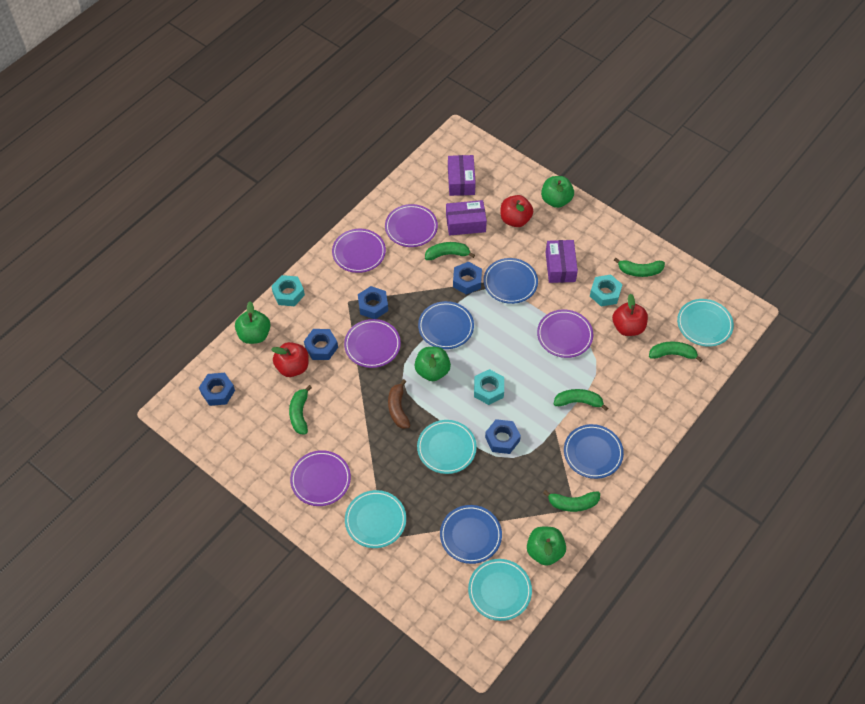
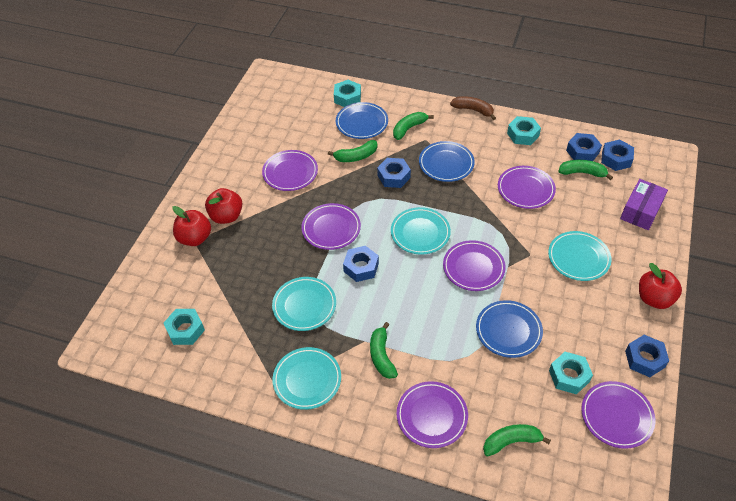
blue plate: [418,301,474,349] [440,505,502,564] [484,258,538,304] [564,424,624,479] = 4 -> [336,102,388,139] [419,141,475,182] [476,300,543,358] = 3
green apple: [235,302,271,344] [415,347,451,381] [527,527,566,566] [541,176,574,208] = 4 -> none = 0
green banana: [289,385,312,434] [425,242,475,260] [543,490,600,512] [554,389,608,411] [614,258,665,277] [649,341,703,362] = 6 -> [328,140,377,162] [370,322,398,379] [393,112,434,140] [483,424,551,457] [558,160,613,180] = 5
purple box: [446,200,487,236] [448,155,476,196] [546,240,578,283] = 3 -> [620,179,668,230] = 1
purple plate: [290,450,351,506] [332,229,386,273] [344,319,401,368] [385,204,438,247] [537,309,593,358] = 5 -> [262,150,318,191] [301,203,361,250] [397,381,468,448] [443,240,506,291] [498,166,556,209] [581,381,655,449] = 6
turquoise nut: [271,275,305,306] [474,369,504,405] [590,274,623,307] = 3 -> [163,309,205,345] [334,80,361,107] [507,116,541,145] [549,352,593,394] = 4

